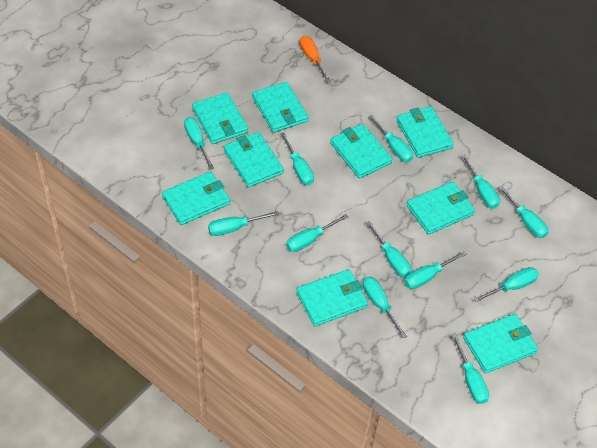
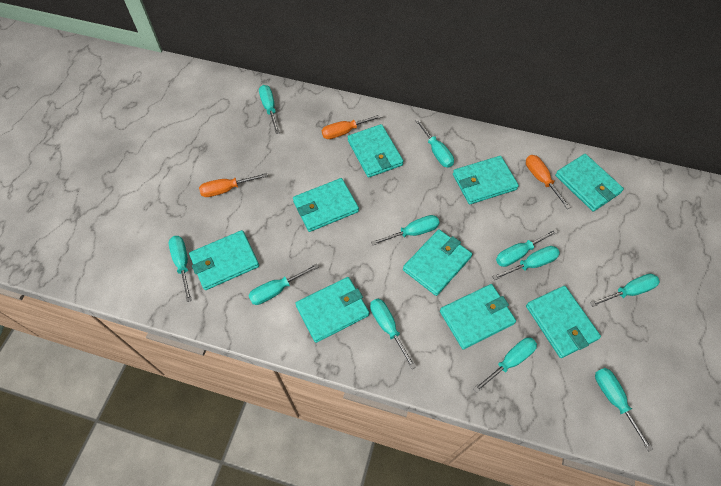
orange screwdriver: [300,36,331,82] = 1 -> [199,173,268,197] [322,114,383,139] [526,155,571,209] = 3
turquoise screwdriver: [184,117,214,169] [208,211,279,236] [280,132,314,185] [286,214,349,252] [363,277,407,338] [366,221,411,277] [368,115,413,162] [405,251,467,289] [452,334,489,404] [461,154,500,209] [474,267,539,302] [498,186,548,238] = 12 -> [169,236,192,302] [248,263,319,305] [259,85,280,134] [370,299,416,369] [371,215,440,245] [415,118,454,167] [473,337,537,393] [492,246,560,280] [496,229,558,267] [590,274,660,307] [595,368,653,452] = 11

